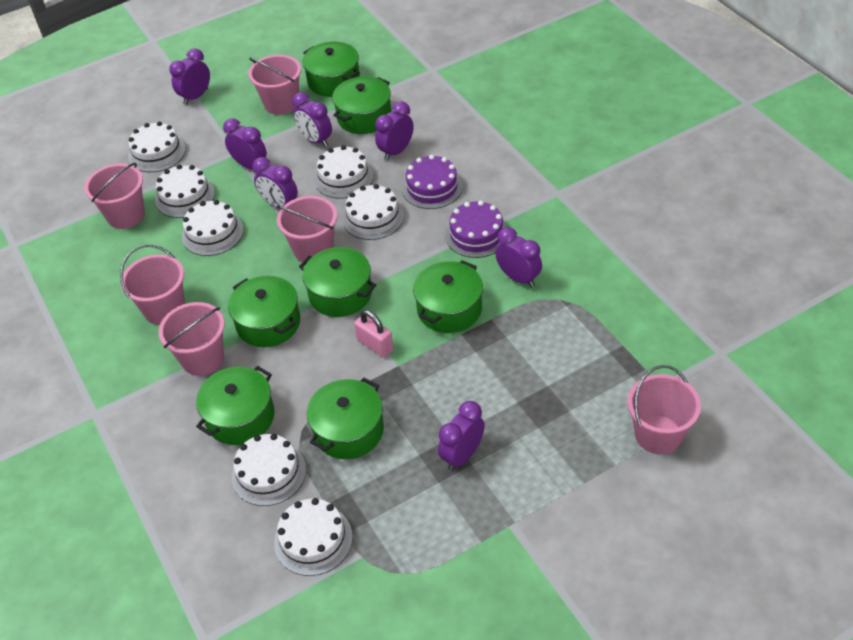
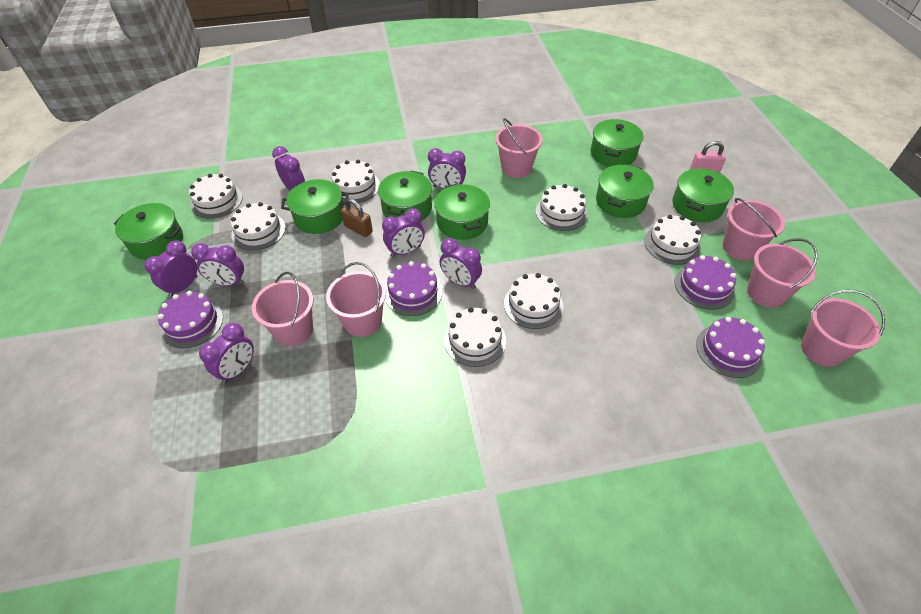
brown padlock: none = 0 -> [341,198,373,237] = 1
purple cake: [402,155,463,209] [445,201,507,258] = 2 -> [158,291,223,349] [385,261,442,316] [675,255,736,310] [696,317,765,378] = 4

